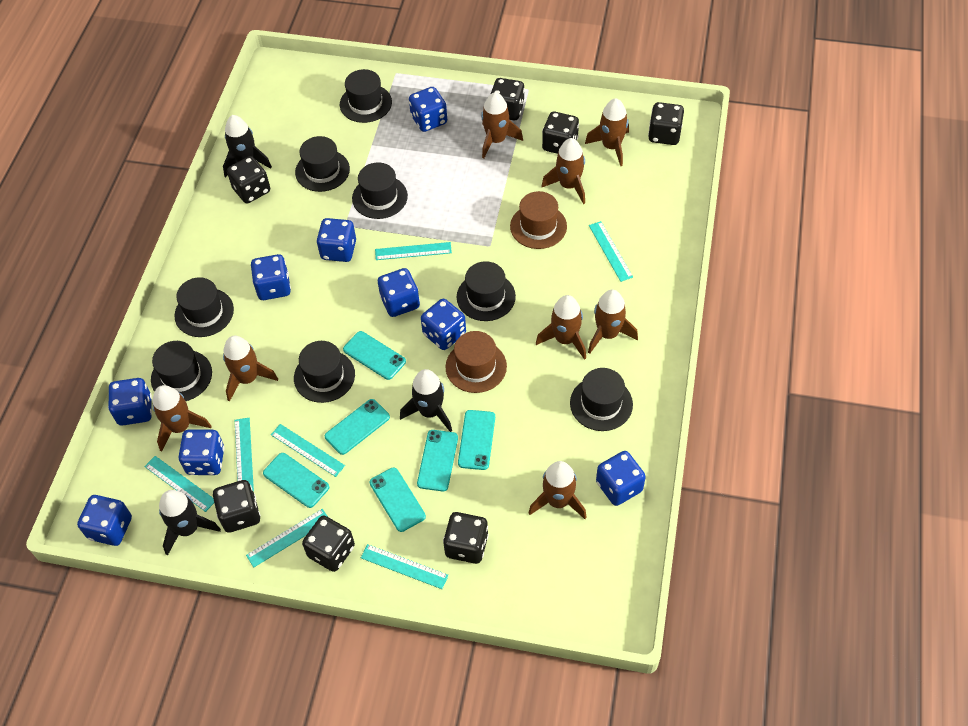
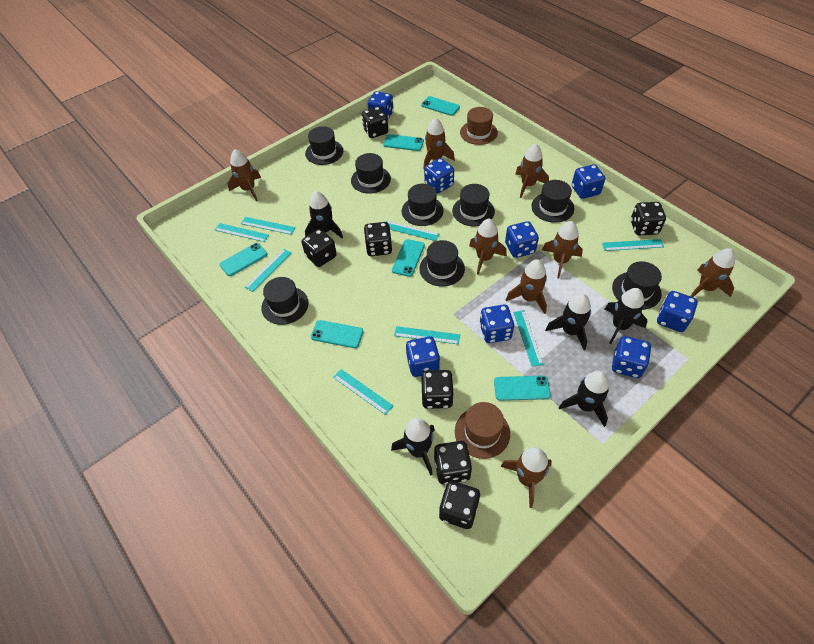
black rocket: [159,490,221,556] [223,115,272,178] [400,369,452,432] = 3 -> [305,191,343,238] [391,418,435,476] [545,293,591,350] [559,371,609,427] [605,288,647,344] = 5
blue dice: [77,495,132,546] [108,378,152,426] [179,430,225,475] [251,254,291,300] [316,218,356,262] [378,268,420,317] [409,87,447,132] [421,299,466,350] [596,451,646,506] = 9 -> [367,91,394,119] [406,337,440,377] [424,158,454,193] [479,305,514,343] [505,221,539,258] [572,164,605,199] [612,336,651,378] [657,291,698,332] = 8
turquoise ruler: [144,456,214,512] [235,418,254,492] [246,509,328,568] [271,424,345,477] [361,544,449,589] [375,242,452,260] [589,221,633,282] = 7 -> [215,223,269,242] [241,217,295,235] [245,249,291,292] [333,369,393,415] [386,220,439,241] [394,326,460,345] [513,310,543,366] [602,239,664,251] = 8

